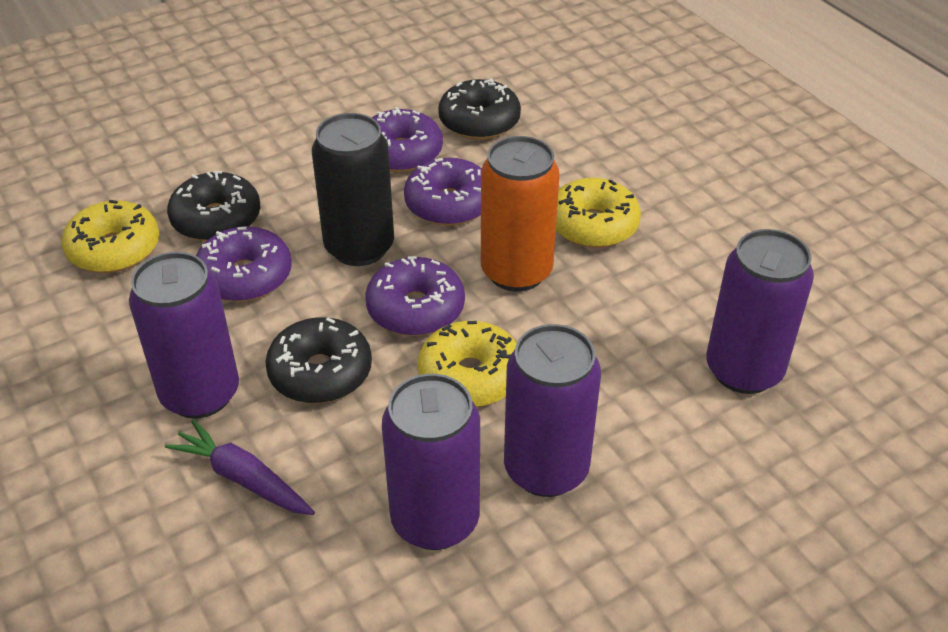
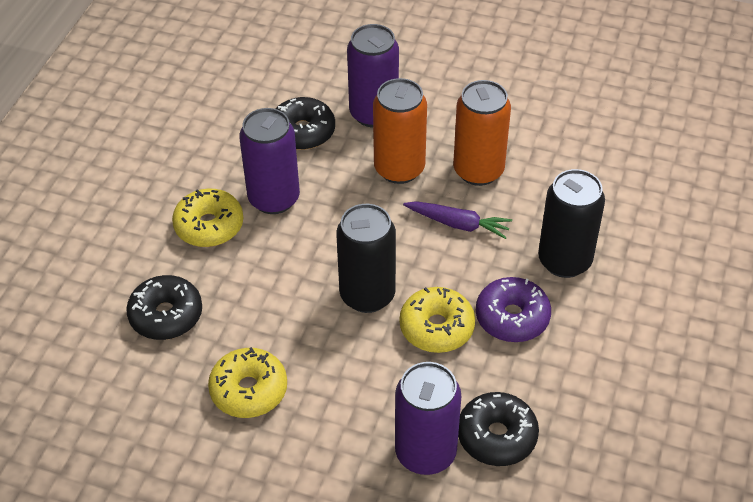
black can: [312,113,394,266] = 1 -> [336,204,396,313] [538,169,605,278] = 2
orange can: [481,136,560,292] = 1 -> [373,78,427,184] [453,80,511,186] = 2
purple can: [129,252,239,419] [382,374,480,550] [504,324,601,497] [706,229,814,394] = 4 -> [239,108,300,214] [347,24,399,127] [395,362,461,475] = 3
purple donut: [196,226,292,302] [365,256,465,336] [372,107,443,172] [404,158,482,226] = 4 -> [476,277,551,342] = 1

